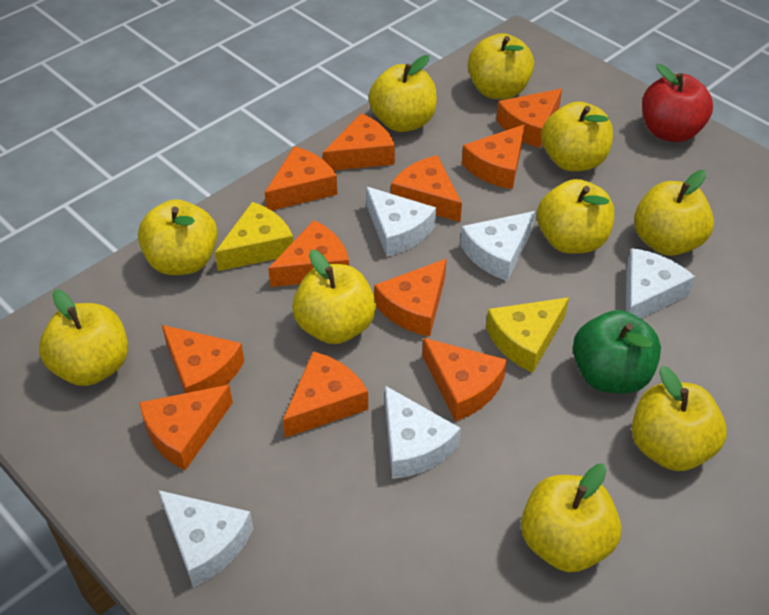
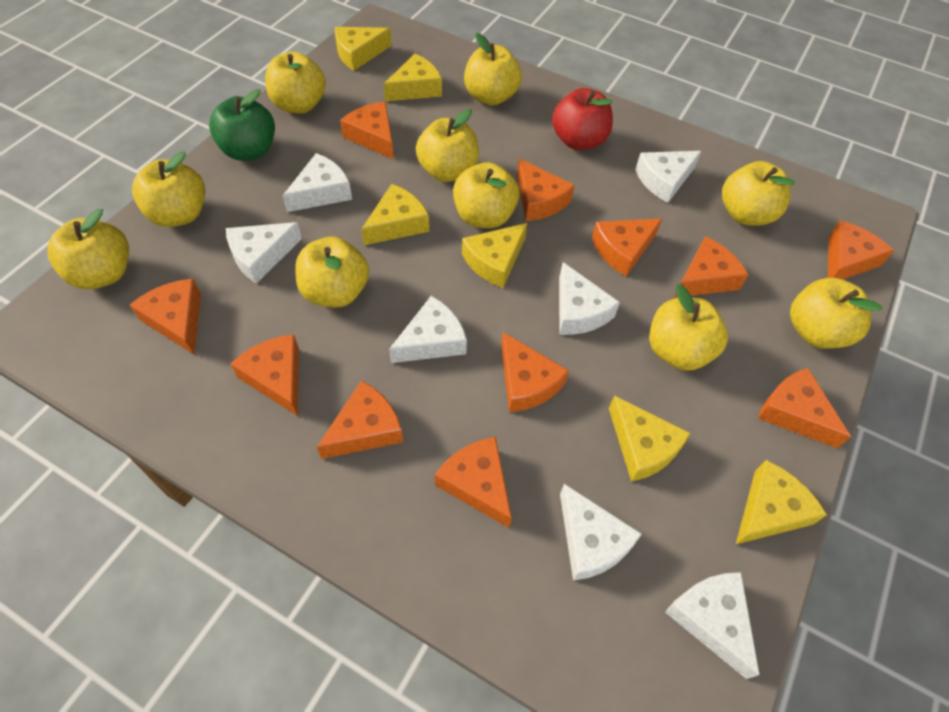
white cheese: [158,490,253,587] [366,187,436,257] [385,386,461,479] [461,211,535,281] [626,248,695,319] = 5 -> [226,222,302,284] [282,153,352,212] [389,296,467,363] [559,262,620,335] [560,484,642,581] [635,151,702,203] [665,572,760,679] = 7
yellow cheese: [215,202,293,271] [486,297,569,373] = 2 -> [335,27,392,71] [361,184,429,245] [383,53,442,101] [462,223,527,288] [609,396,690,482] [736,460,827,544] = 6

